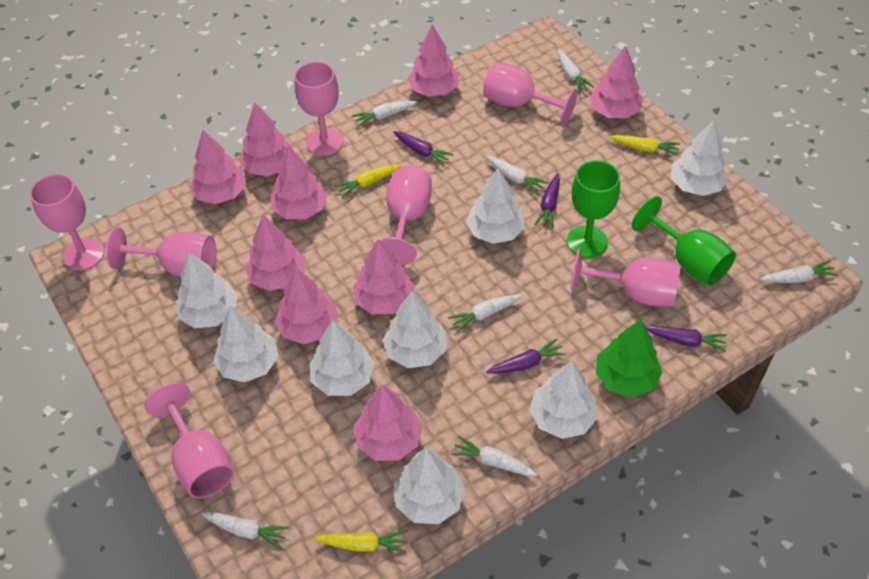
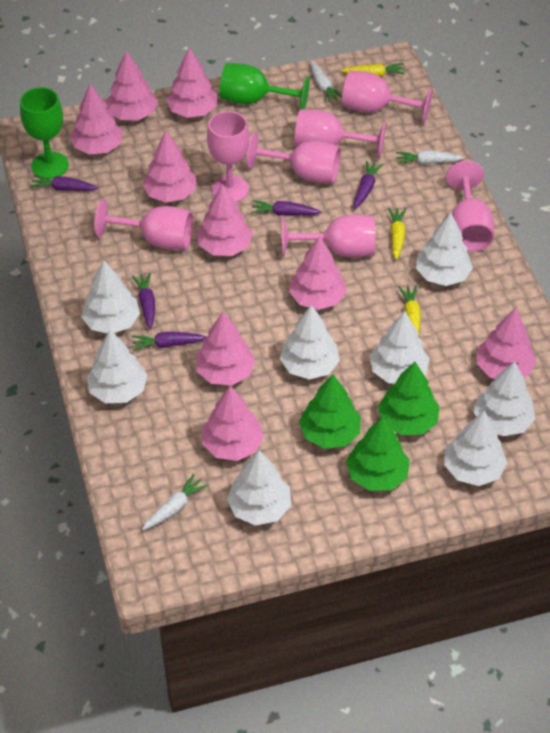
green tree: [596,319,663,397] = 1 -> [299,374,361,448] [346,417,410,491] [378,362,439,435] = 3
purple carrot: [393,131,454,166] [486,338,566,374] [534,174,560,228] [646,326,727,352] = 4 -> [30,175,99,191] [132,273,155,330] [132,331,206,351] [251,200,321,215] [354,161,383,209] = 5
white carrot: [201,512,289,549] [352,101,417,127] [448,295,522,333] [451,436,538,476] [486,156,548,194] [558,49,594,92] [760,260,838,283] = 7 -> [142,474,208,530] [310,60,342,103] [396,150,464,165] = 3

